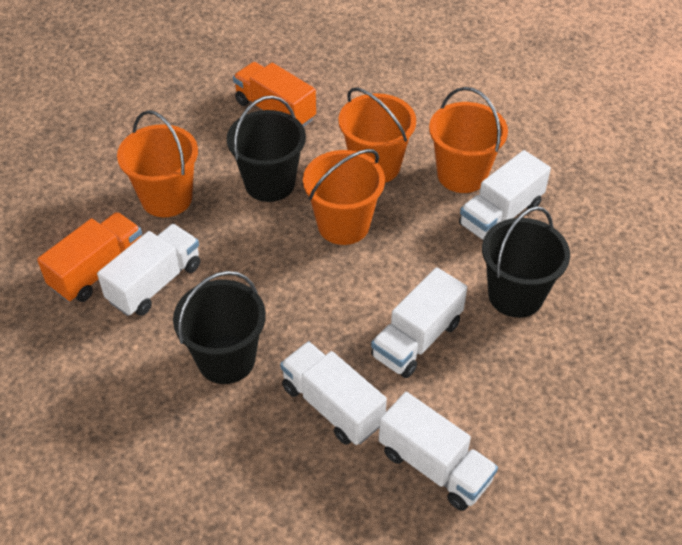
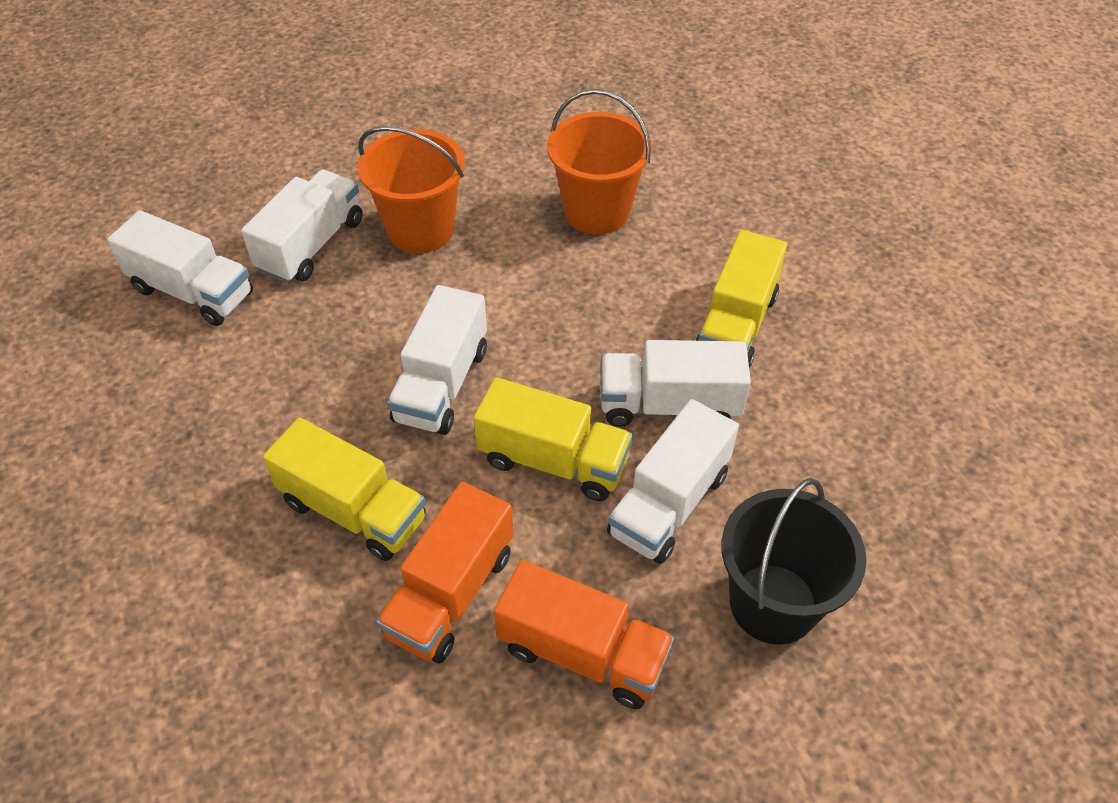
black bucket: [173,271,266,384] [227,95,306,202] [482,206,570,318] = 3 -> [721,478,866,645] = 1
orange bucket: [117,110,198,217] [303,149,385,245] [338,87,416,183] [429,87,508,193] = 4 -> [358,126,465,253] [547,89,652,234] = 2
yellow truck: none = 0 -> [263,417,426,561] [474,377,633,501] [695,230,787,368] = 3

